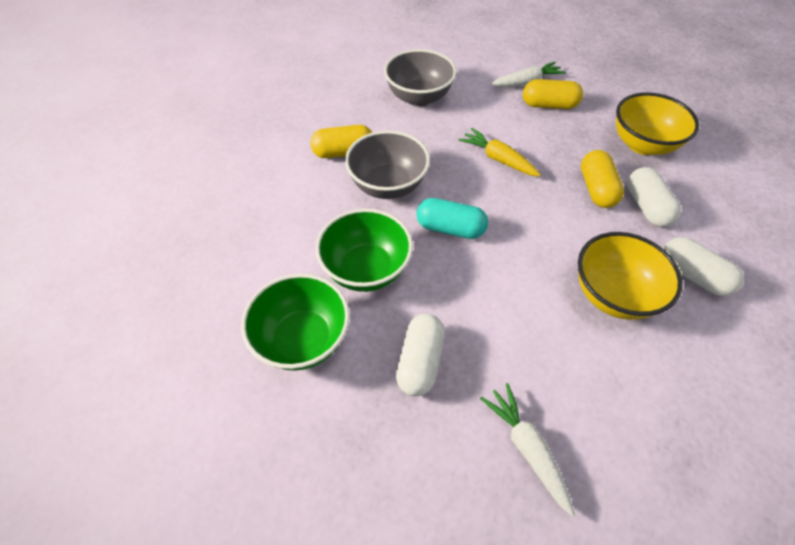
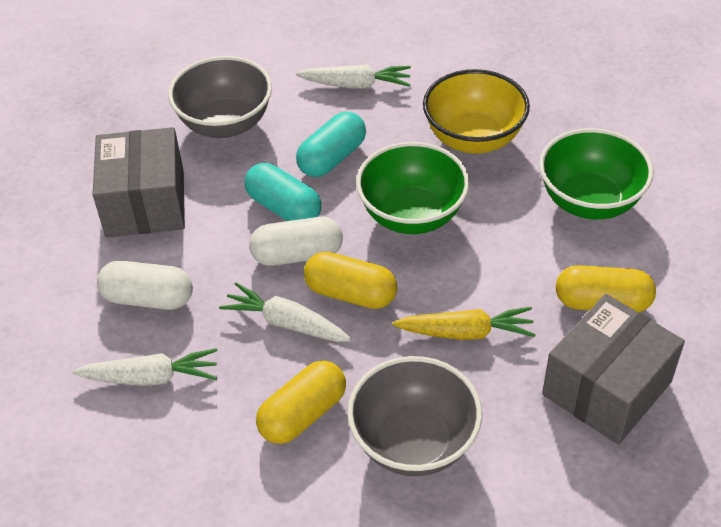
grey box: none = 0 -> [93,127,185,237] [542,294,685,445] = 2
turquoise capsule: [416,198,488,239] = 1 -> [245,163,321,221] [296,112,366,177] = 2
white capsule: [396,314,445,396] [627,167,681,227] [663,237,744,296] = 3 -> [97,261,193,310] [249,217,343,266] = 2
white carrot: [480,383,575,517] [491,62,566,87] = 2 -> [73,348,218,386] [219,282,352,342] [296,64,411,89] = 3
yellow bowl: [578,232,683,320] [616,92,699,155] = 2 -> [423,69,530,154] = 1

